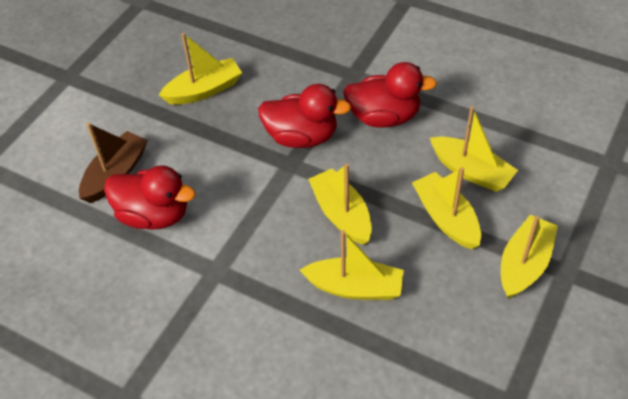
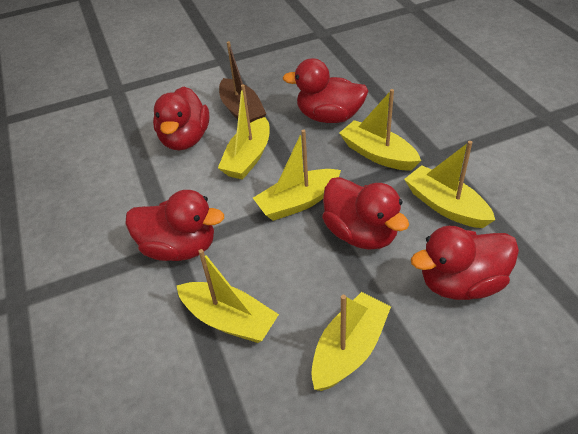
red duck: [104,165,196,230] [258,84,351,148] [343,62,437,128] = 3 -> [125,190,224,261] [153,86,209,151] [283,58,368,123] [322,177,409,250] [411,226,519,300] = 5

